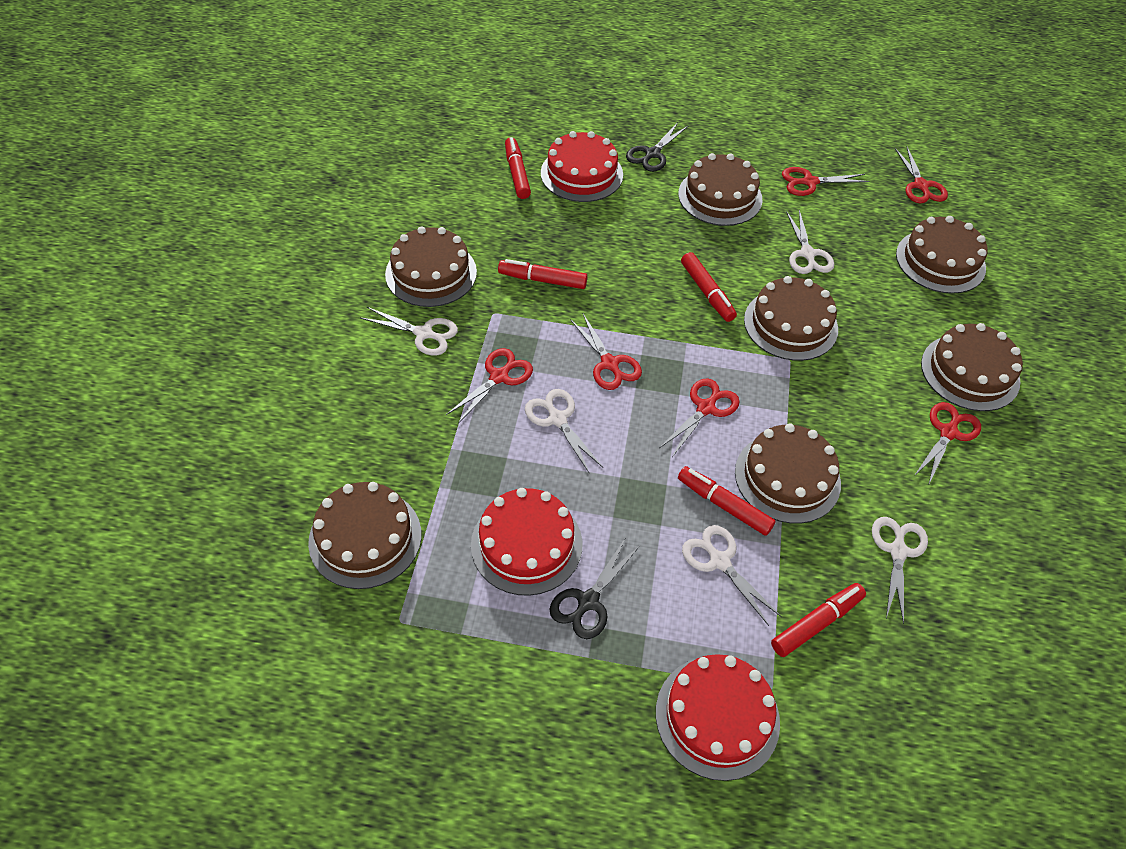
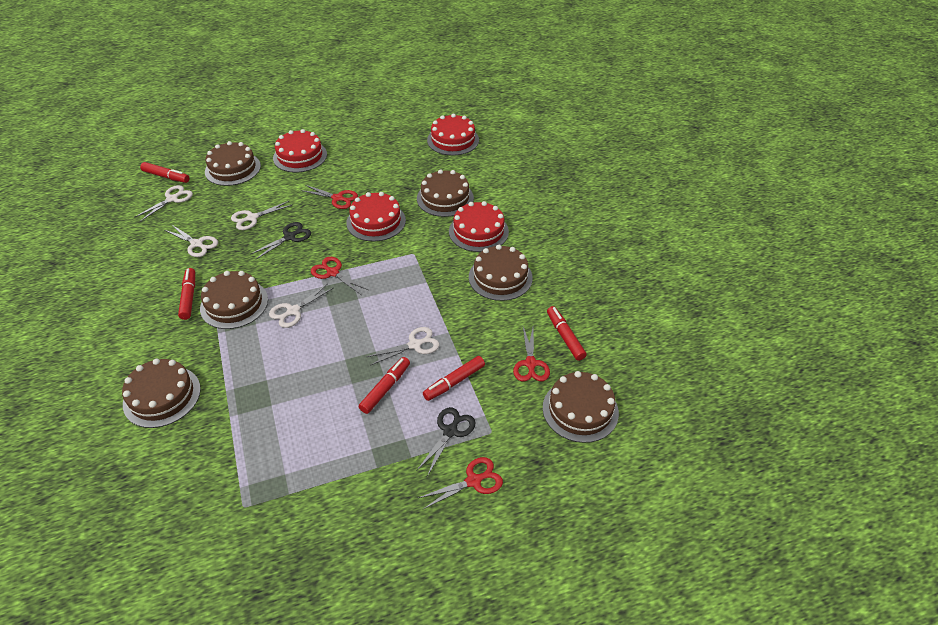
brown cake: [308,482,422,589] [385,226,477,307] [678,153,763,226] [735,423,841,524] [744,276,838,361] [896,216,987,294] [921,323,1023,411] = 7 -> [122,358,201,428] [200,271,268,329] [205,141,261,186] [417,169,474,217] [469,245,533,301] [543,371,619,443] = 6
red cake: [471,488,582,596] [541,131,623,202] [656,654,780,781] = 3 -> [273,129,327,173] [346,192,406,242] [427,114,479,156] [449,201,509,252] = 4
red scissors: [446,348,533,423] [570,314,642,390] [659,378,740,457] [782,167,869,196] [895,146,948,203] [914,402,981,483] = 6 -> [300,185,358,209] [311,257,368,295] [419,457,503,509] [513,327,550,381] = 4

